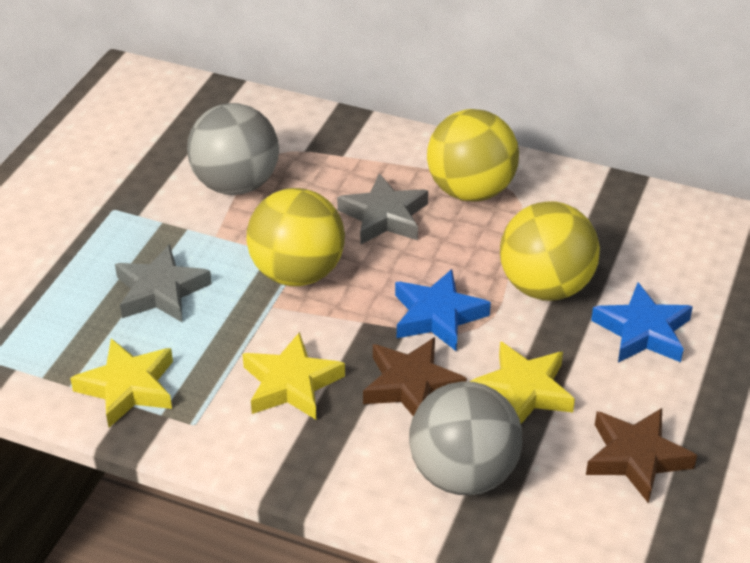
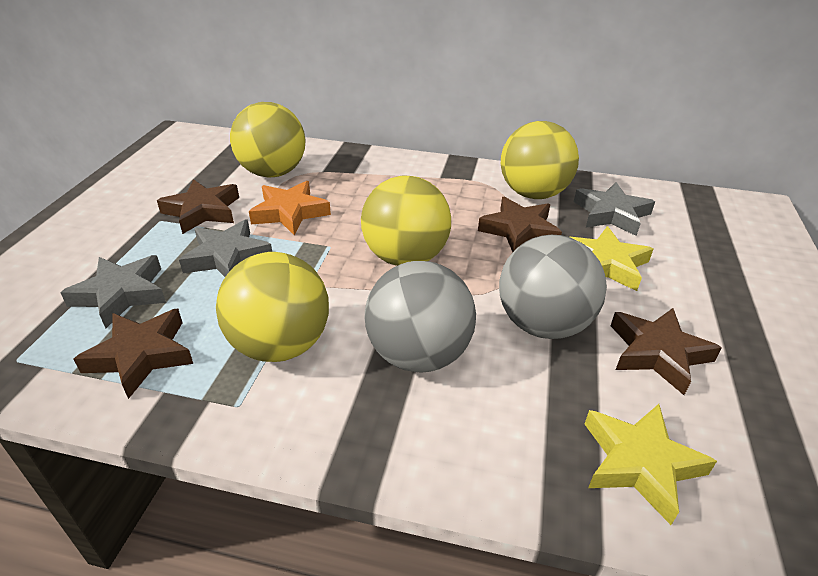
blue star: [395,269,491,352] [591,283,693,362] = 2 -> none = 0
brown star: [363,337,467,416] [586,408,697,504] = 2 -> [74,309,193,399] [157,179,239,234] [478,197,562,252] [611,308,722,395] = 4
grey star: [115,244,212,322] [337,173,428,245] = 2 -> [60,255,166,328] [179,219,272,277] [574,182,655,236] = 3
orange star: none = 0 -> [249,181,331,235] = 1
yellow ball: [247,188,345,286] [427,109,519,201] [500,201,600,301] = 3 -> [216,252,329,362] [230,102,305,178] [361,176,451,266] [501,121,579,199] = 4
yellow star: [70,338,173,428] [243,332,345,420] [470,341,575,424] = 3 -> [570,226,653,291] [585,404,717,525] = 2

